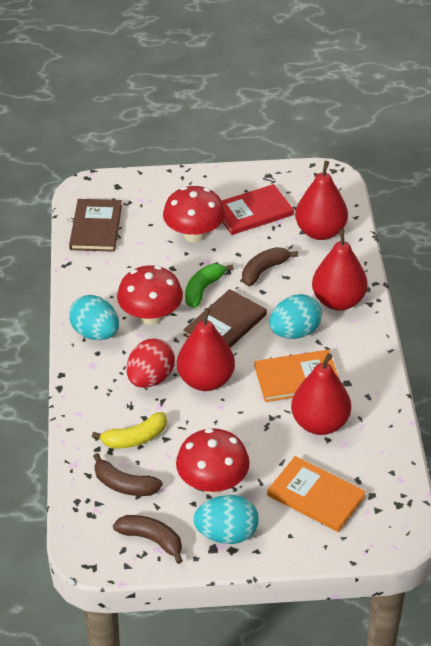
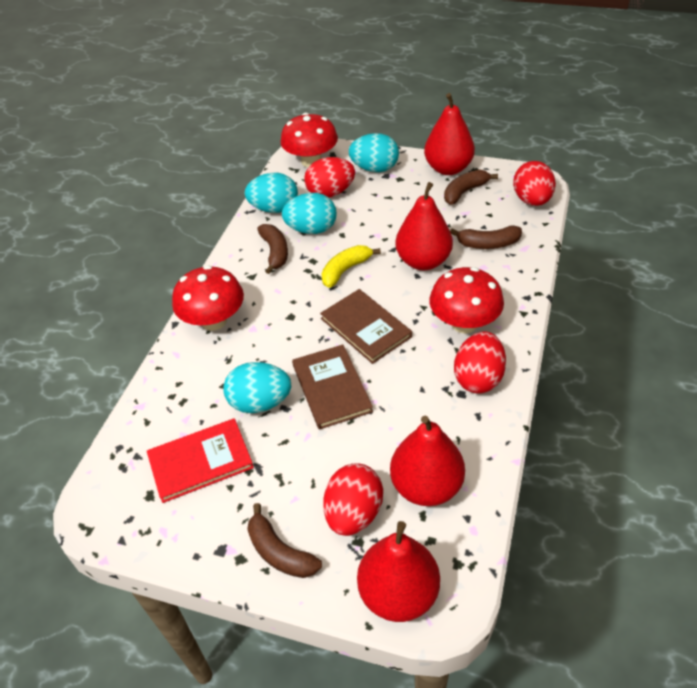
brown banana: [93,453,163,496] [113,515,183,564] [242,247,298,286] = 3 -> [247,503,322,578] [257,224,288,274] [444,170,498,205] [450,225,522,249] = 4
green banana: [185,264,234,308] = 1 -> none = 0
orange book: [254,350,339,402] [267,456,366,532] = 2 -> none = 0
red egg: [127,338,175,388] = 1 -> [304,157,355,198] [323,463,383,536] [454,331,506,393] [513,161,556,206] = 4
turquoise egg: [69,295,119,340] [193,495,259,544] [269,294,322,339] = 3 -> [223,362,291,413] [245,173,298,213] [282,193,337,234] [348,133,399,172] = 4

